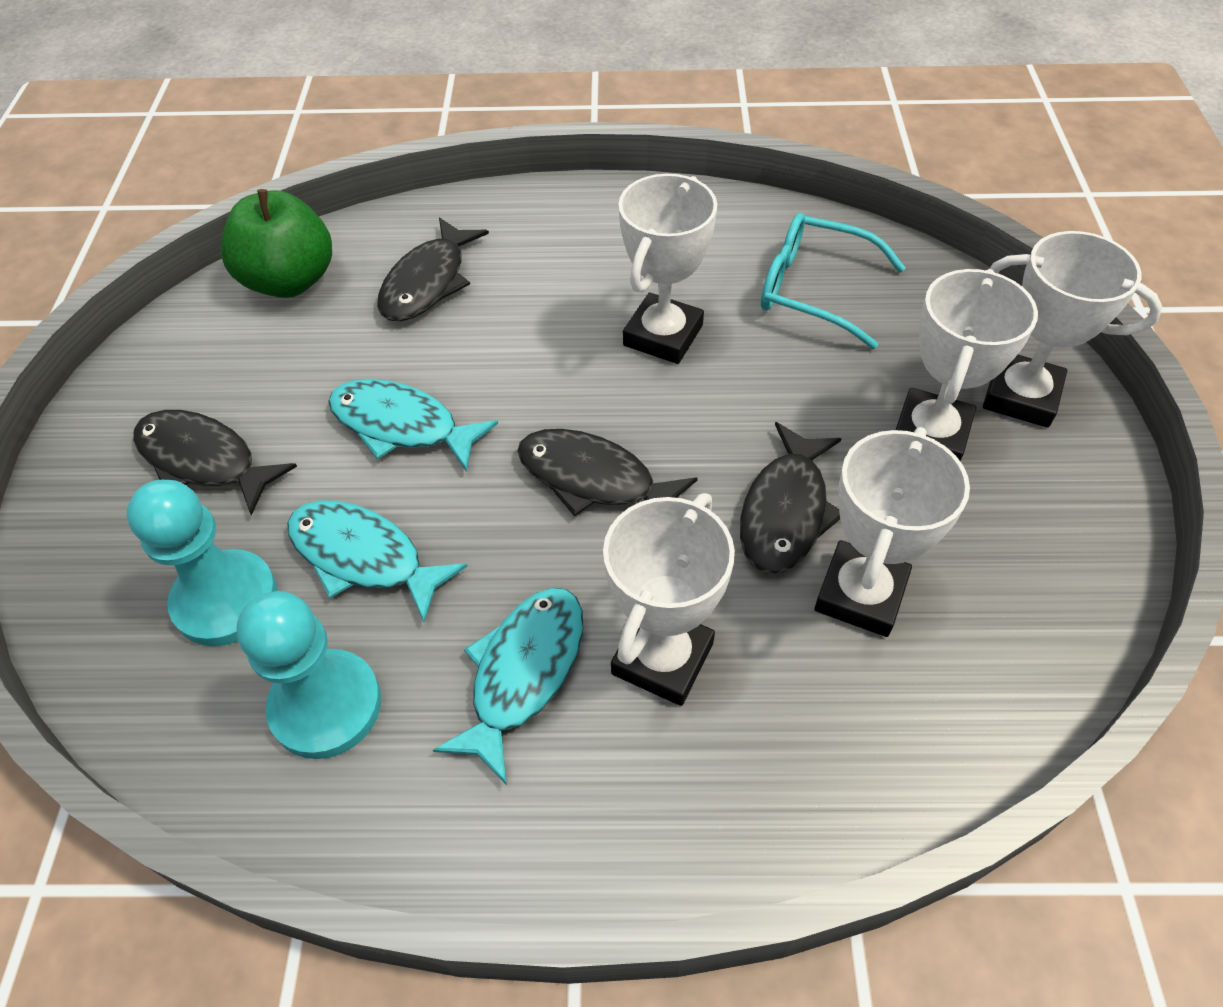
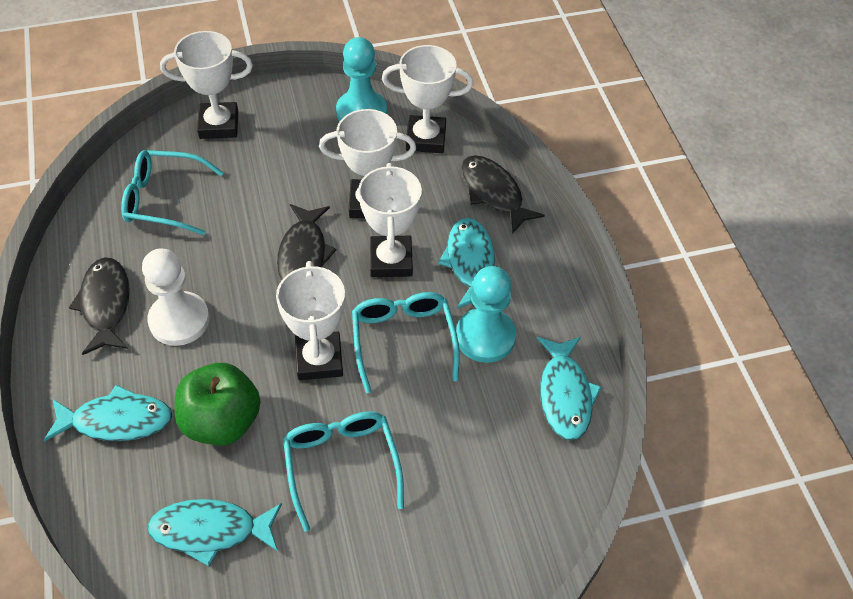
black fish: [133,410,297,516] [377,217,489,321] [517,429,698,516] [740,422,842,574] = 4 -> [69,257,130,355] [277,204,336,281] [461,155,545,233] = 3
turquoise fish: [287,501,468,622] [328,379,498,472] [433,588,583,785] = 3 -> [44,385,172,442] [147,499,282,566] [438,218,495,308] [537,337,602,441] = 4
turquoise glasses: [761,213,906,349] = 1 -> [121,150,224,235] [283,412,404,532] [352,292,460,393] = 3
white pawn: none = 0 -> [142,248,210,346] = 1

